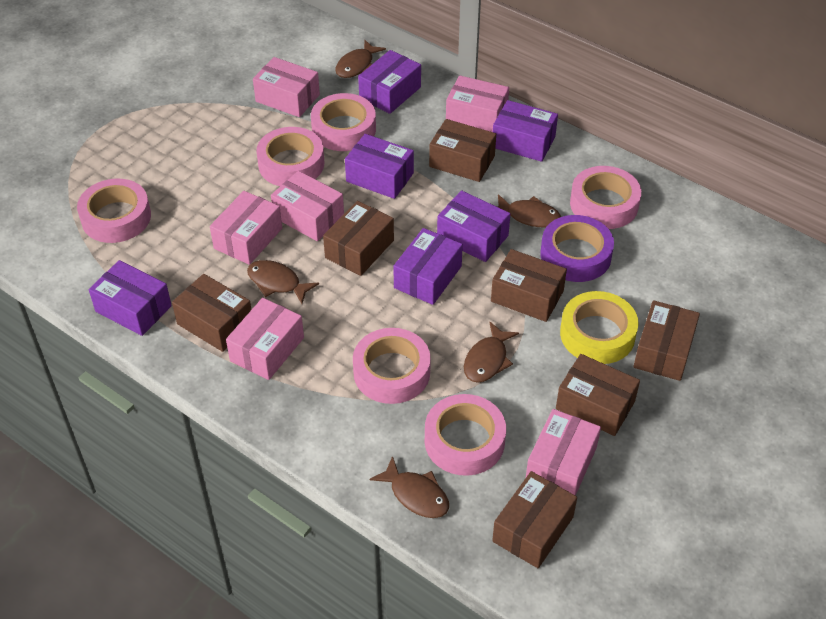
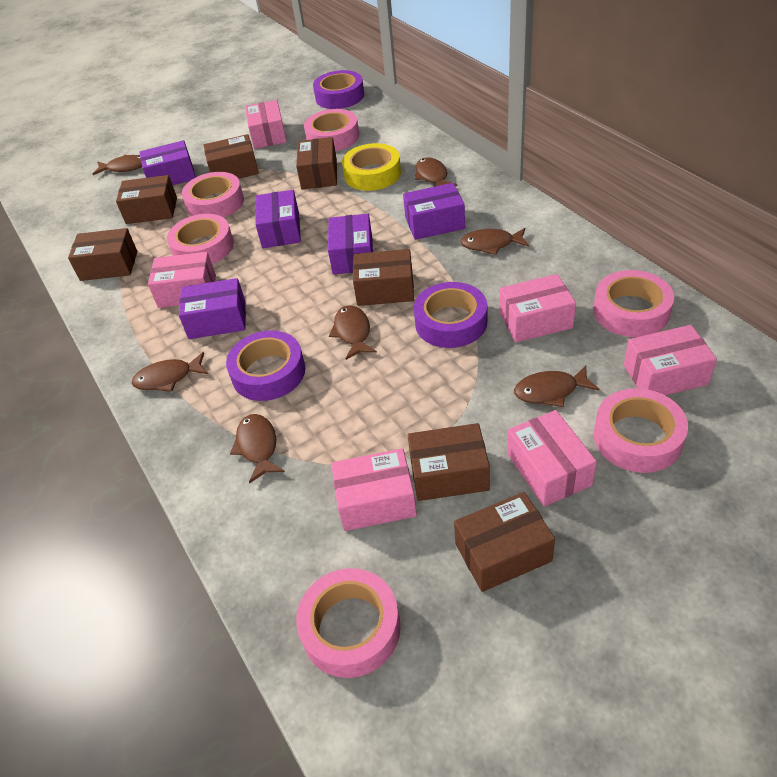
brown fish: [247,260,319,304] [335,40,386,78] [370,456,449,518] [464,322,519,383] [497,194,561,227] = 5 -> [93,154,142,175] [132,352,208,392] [230,414,285,483] [329,305,377,360] [415,157,457,186] [460,228,529,255] [514,365,599,407] = 7
purple box: [89,260,172,336] [345,134,414,199] [358,50,421,114] [393,228,463,305] [437,190,510,262] [493,100,558,162] = 6 -> [140,140,196,185] [179,278,246,339] [255,190,301,248] [328,213,373,275] [403,183,465,240] = 5
purple tape: [540,215,614,282] = 1 -> [226,330,305,401] [313,70,364,109] [414,282,487,348] = 3

